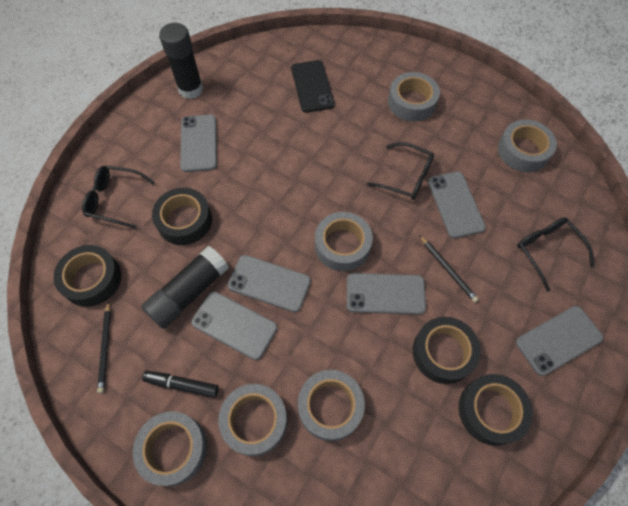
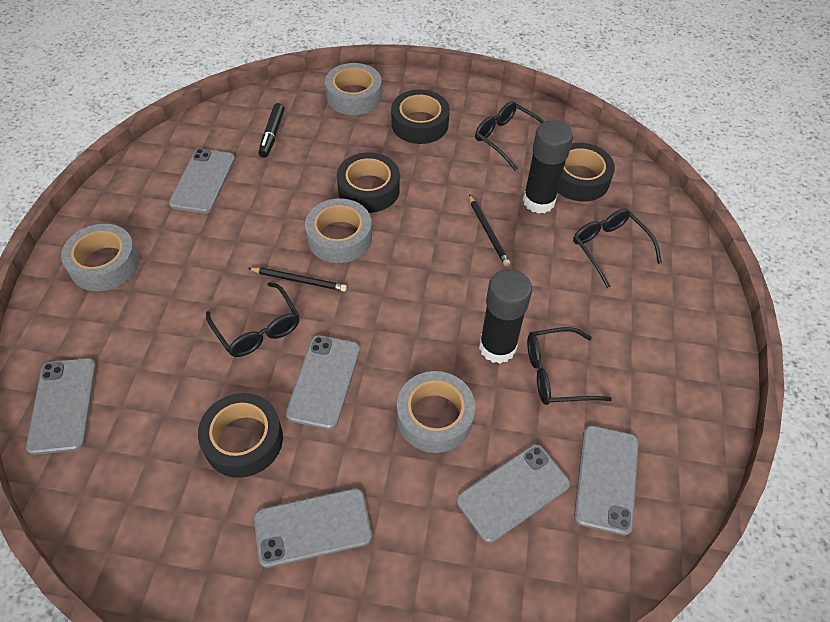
black glasses: [82,166,155,229] [367,142,434,200] [517,217,594,291] = 3 -> [206,282,299,357] [475,101,544,171] [527,327,612,405] [573,209,662,288] = 4
black phone: [291,60,335,113] = 1 -> none = 0
grey tape: [133,411,207,486] [218,384,287,456] [298,370,365,441] [315,212,373,271] [388,72,440,122] [498,120,557,172] = 6 -> [61,224,139,291] [305,198,372,263] [325,63,382,115] [397,371,475,453] = 4

